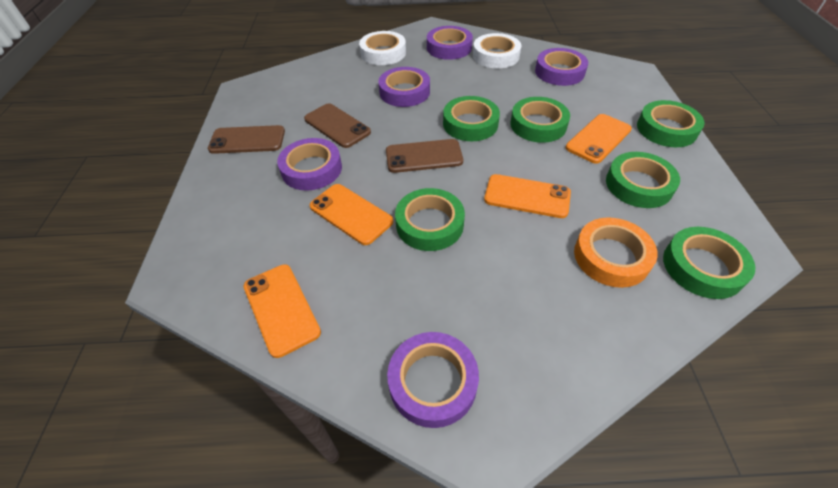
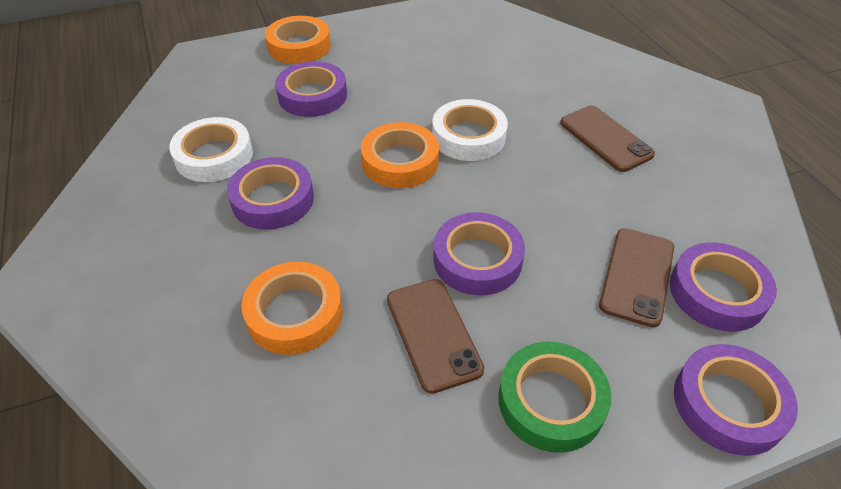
green tape: [395,188,465,251] [443,96,500,141] [510,97,570,143] [606,152,680,208] [637,100,705,147] [663,227,755,299] = 6 -> [498,342,611,453] = 1
orange phone: [243,264,321,358] [309,184,393,245] [484,174,571,218] [566,114,632,164] = 4 -> none = 0
orange tape: [574,217,658,288] = 1 -> [241,262,343,355] [265,16,331,64] [361,122,439,188] = 3

